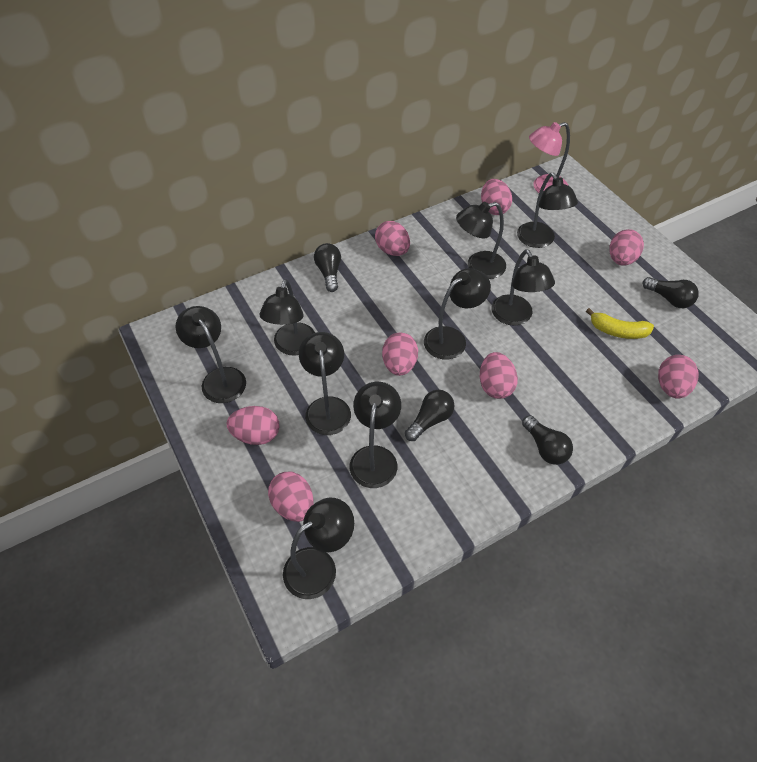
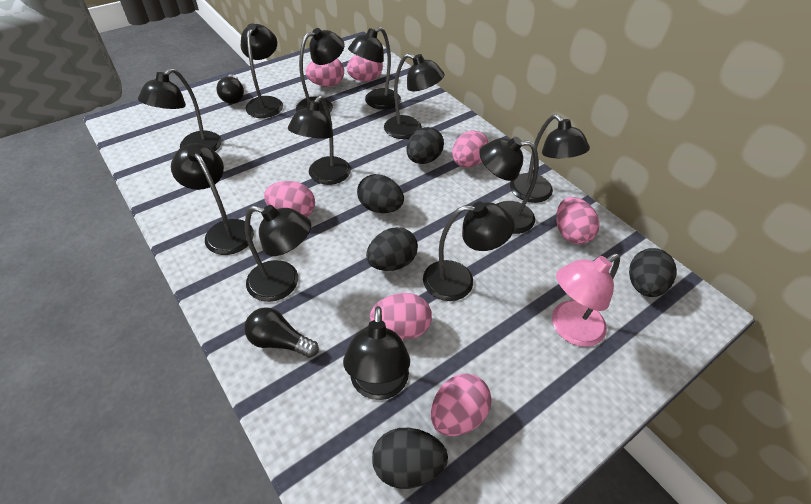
black egg: none = 0 -> [357,174,404,213] [366,227,418,271] [372,428,448,489] [406,127,444,164] [629,248,677,297] = 5
black lamp: [176,306,246,403] [260,279,315,355] [283,498,354,599] [299,332,351,435] [349,382,401,488] [424,268,491,359] [456,202,506,279] [491,249,555,326] [517,173,578,248] = 9 -> [138,68,222,151] [171,143,254,255] [241,23,283,118] [245,205,311,302] [288,96,351,185] [296,28,345,114] [343,306,410,400] [348,27,401,110] [384,54,445,139] [423,202,515,301] [479,137,538,234] [510,114,590,203] = 12
black light bulb: [314,243,341,292] [405,390,454,441] [522,415,573,465] [643,277,699,308] = 4 -> [216,74,244,104] [244,307,319,358] = 2
pink egg: [227,406,279,445] [268,472,314,522] [375,221,410,256] [382,333,418,376] [480,352,518,399] [481,179,512,215] [609,229,644,266] [658,355,699,399] = 8 -> [264,181,315,217] [306,59,344,87] [347,55,383,81] [370,293,432,339] [431,373,491,436] [452,131,489,168] [556,197,600,244] = 7
yellow banana: [586,308,654,339] = 1 -> none = 0

